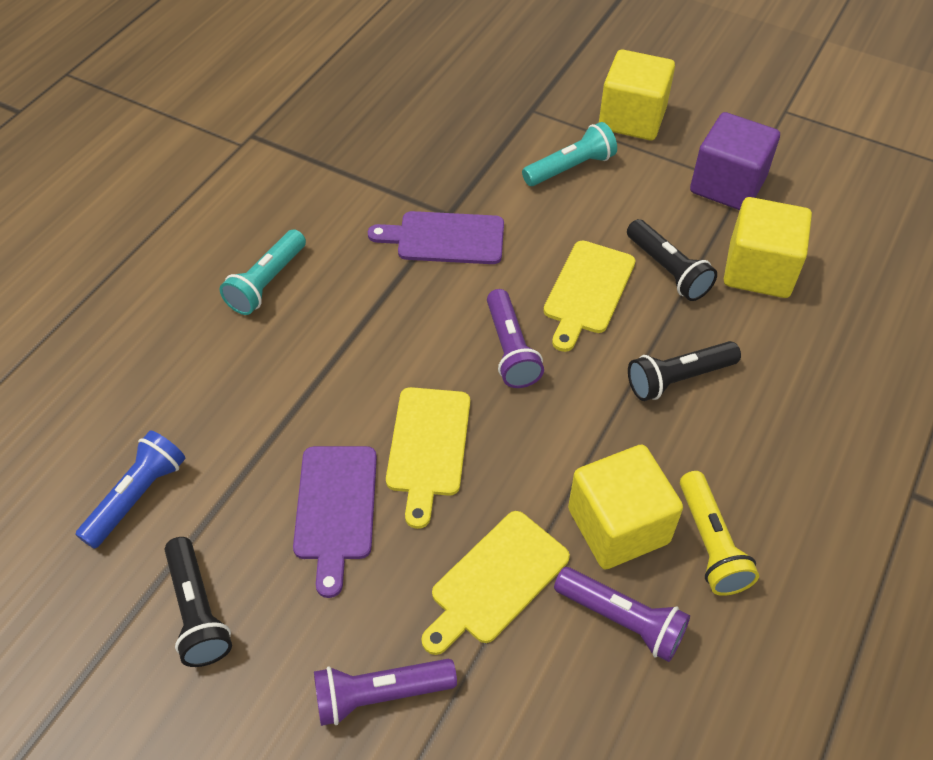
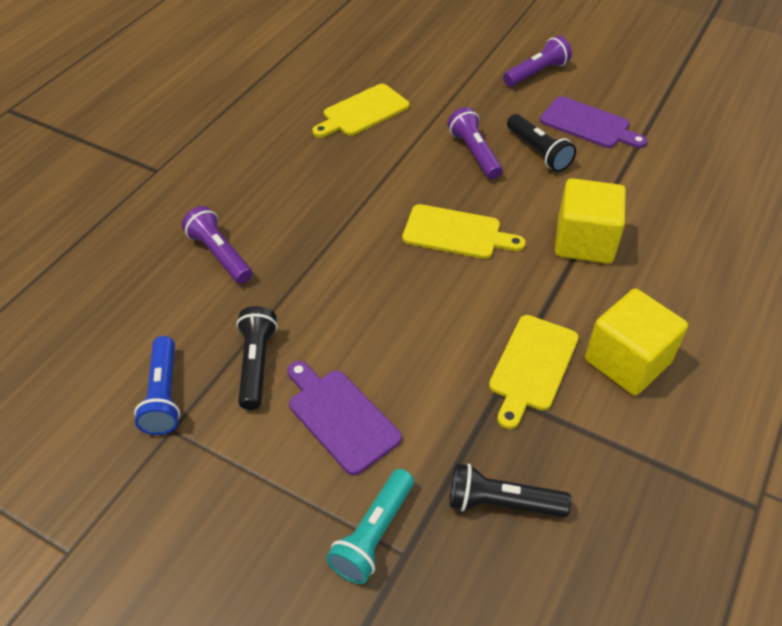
purple cube: [690,112,780,210] = 1 -> none = 0
turquoise flashlight: [220,229,306,315] [522,122,617,186] = 2 -> [326,469,414,584] = 1
yellow cube: [568,445,683,569] [599,50,675,140] [724,197,812,298] = 3 -> [555,178,626,264] [585,289,688,395] = 2
yellow flashlight: [680,471,759,596] = 1 -> none = 0

